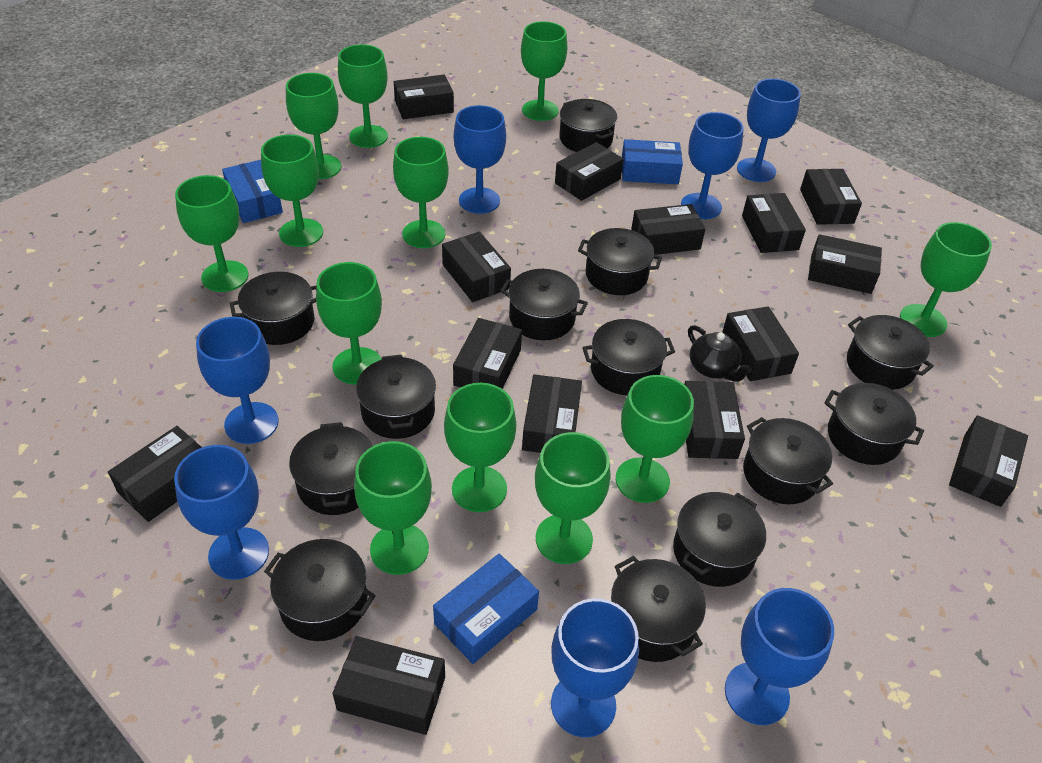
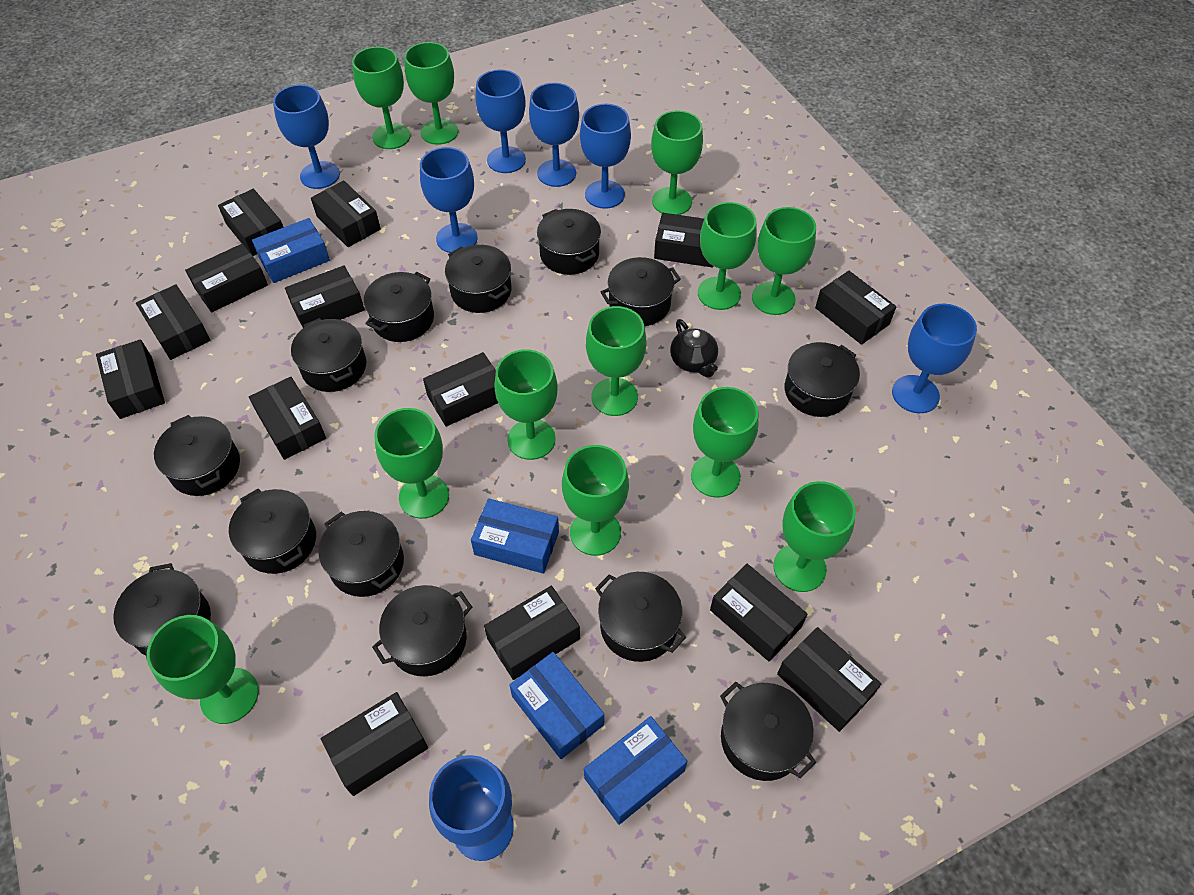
blue box: [222,160,283,223] [433,554,539,664] [622,139,683,184] = 3 -> [252,218,330,283] [471,498,559,574] [510,652,604,759] [584,716,687,825] = 4

